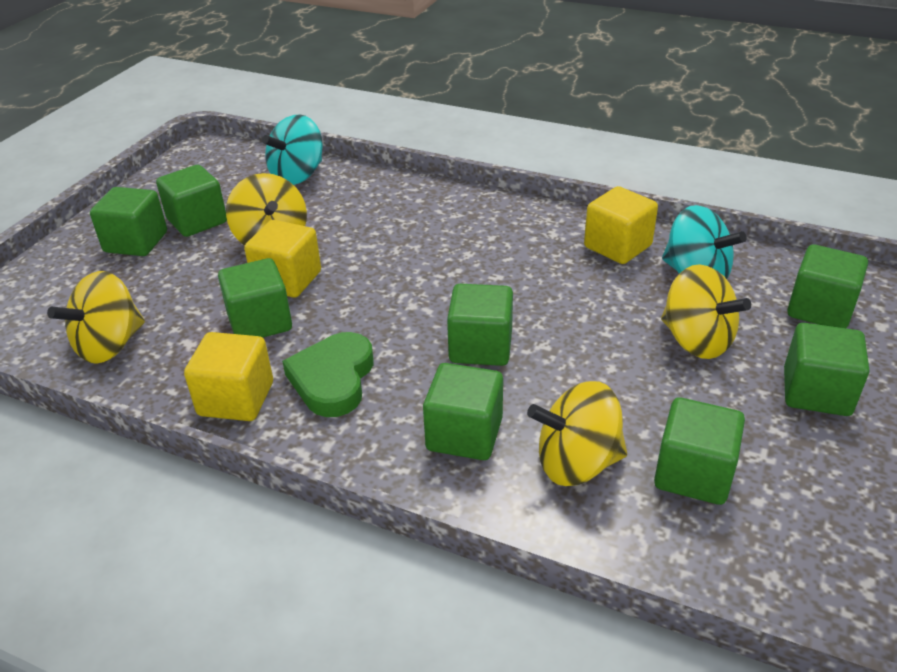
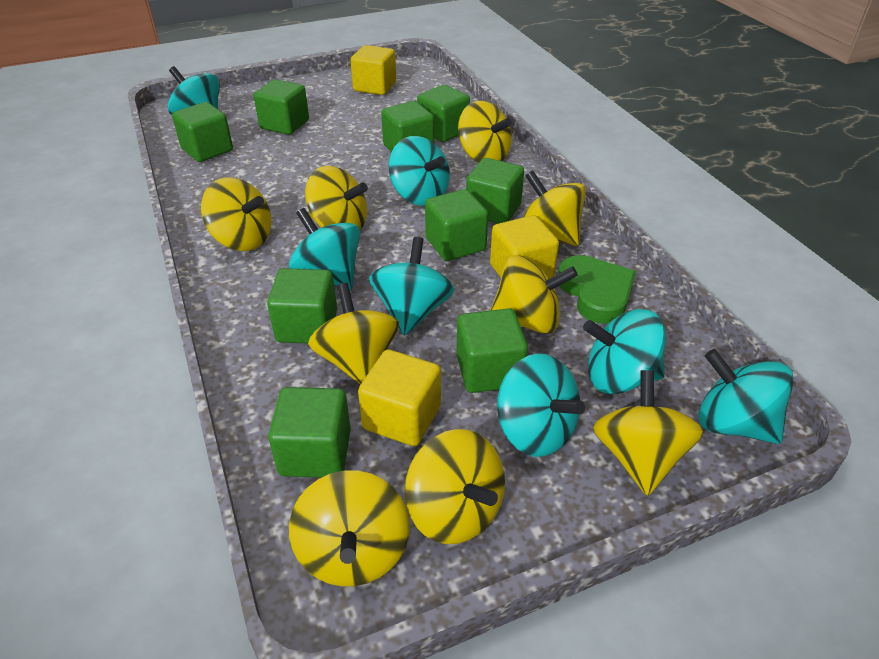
green cube: [90,187,167,256] [156,165,227,237] [218,258,292,338] [423,363,503,460] [447,284,513,366] [654,397,745,505] [784,323,869,416] [787,245,868,328] = 8 -> [172,102,233,162] [254,79,309,135] [267,268,337,343] [268,387,351,478] [381,101,434,152] [417,85,470,142] [425,189,488,261] [456,308,528,393] [466,158,524,224] = 9
turquoise spinning top: [262,114,323,185] [662,205,747,279] = 2 -> [168,66,220,115] [289,208,360,290] [369,237,454,336] [389,136,450,206] [497,354,585,457] [583,309,666,394] [698,349,794,444] = 7
yellow spinning top: [47,271,145,364] [226,173,307,246] [527,381,627,486] [661,264,751,359] = 4 -> [201,177,271,251] [289,470,410,586] [305,166,368,230] [308,283,399,385] [405,429,505,544] [458,101,512,163] [490,255,578,334] [523,170,586,246] [593,370,704,496] = 9

